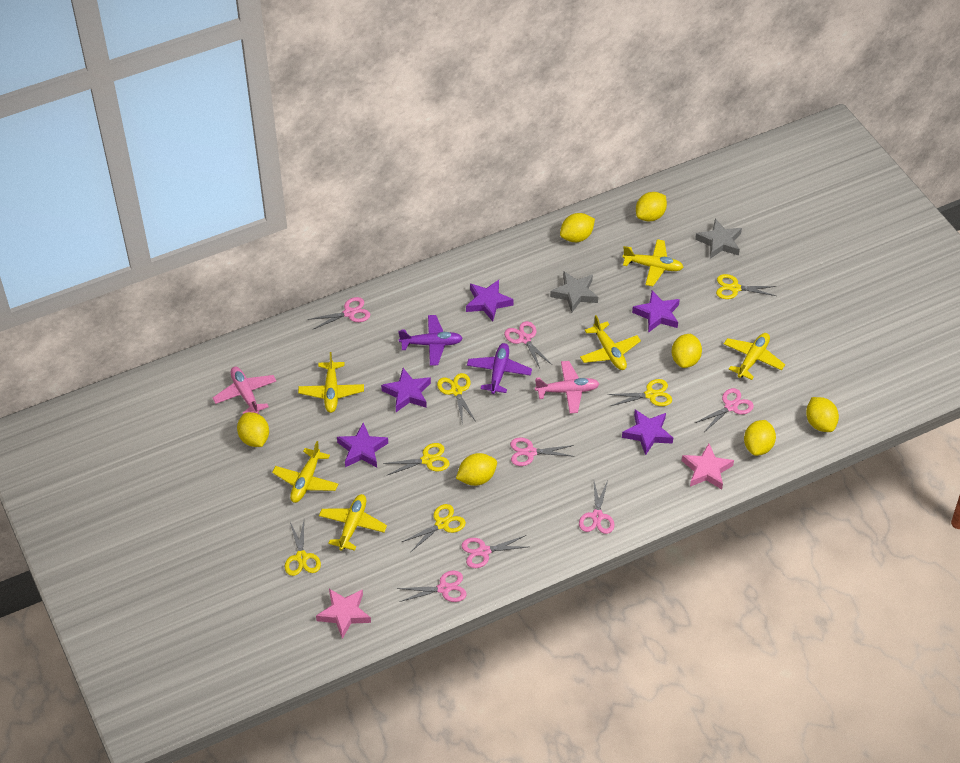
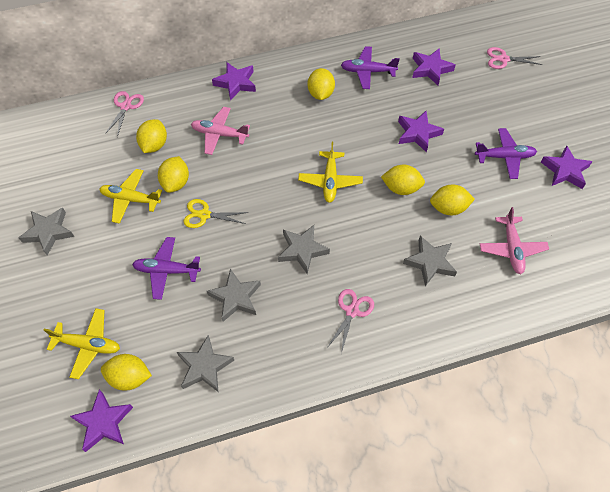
grey star: [550,271,598,313] [695,219,742,259] = 2 -> [19,207,74,256] [177,335,234,392] [207,269,261,322] [278,225,330,274] [403,236,457,286] = 5
pink scissors: [308,297,370,330] [397,570,467,602] [461,535,527,568] [504,321,552,368] [510,437,575,466] [579,481,615,534] [695,388,754,432] = 7 -> [105,91,144,137] [327,289,374,354] [487,47,542,69] = 3
pink star: [316,589,371,639] [682,444,734,490] = 2 -> none = 0
purple plane: [398,315,463,366] [467,343,532,394] = 2 -> [132,237,201,300] [341,46,400,89] [475,128,537,179] = 3
yellow lemon: [237,412,269,447] [456,453,497,486] [560,213,595,242] [636,192,667,222] [671,334,702,368] [744,420,776,456] [806,397,839,432] = 7 -> [101,354,152,391] [136,119,167,153] [158,156,189,193] [308,68,335,100] [381,165,425,195] [430,184,475,215] = 6
yellow plane: [272,441,338,503] [298,352,364,413] [319,494,387,551] [580,315,641,370] [623,239,683,286] [724,333,785,380] = 6 -> [44,308,120,379] [100,169,162,224] [298,142,363,203] = 3
yellow scissors: [285,521,321,576] [383,443,450,475] [402,504,466,552] [437,373,475,424] [607,379,672,406] [716,274,777,299] = 6 -> [183,199,248,228] = 1

